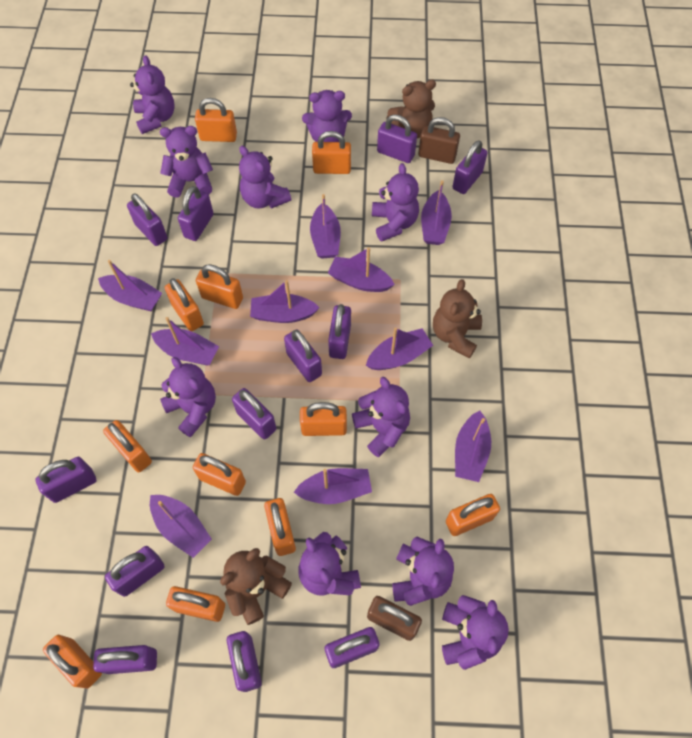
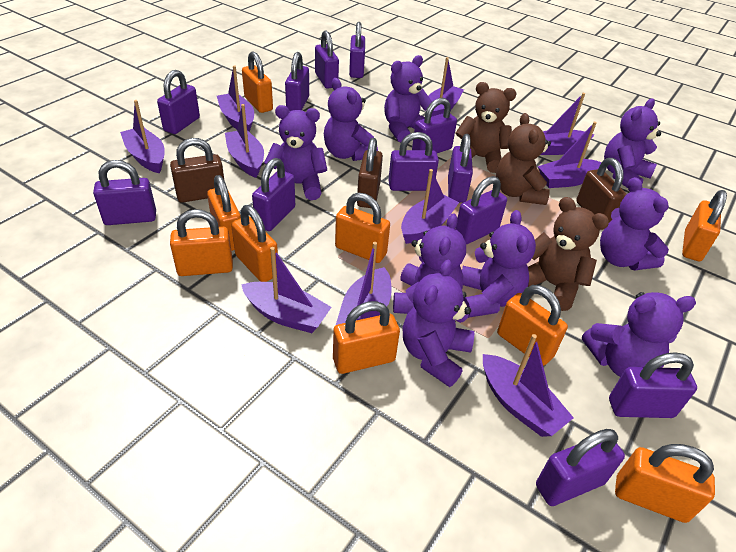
brown padlock: [367,596,422,641] [418,117,460,164] = 2 -> [170,138,224,203] [357,138,383,208] [576,158,626,222] = 3
orange padlock: [43,635,102,688] [103,420,152,472] [165,278,204,331] [166,586,225,622] [193,453,246,496] [195,98,237,142] [196,264,243,309] [264,498,296,556] [300,402,347,436] [312,131,351,174] [446,494,500,536] = 11 -> [170,209,233,276] [207,175,241,251] [231,205,278,282] [242,51,273,113] [333,301,400,374] [335,193,390,263] [497,285,568,366] [615,444,715,523] [682,190,727,262] = 9
purple teddy bear: [130,55,175,134] [160,126,213,198] [160,357,216,437] [239,146,291,209] [298,532,361,596] [302,90,352,142] [352,377,410,457] [372,163,419,242] [392,537,454,606] [442,595,509,670] = 10 -> [264,105,327,200] [324,78,378,161] [384,55,432,143] [393,213,466,314] [402,260,474,387] [462,210,536,318] [582,292,696,377] [600,177,669,270] [604,98,661,188] = 9

